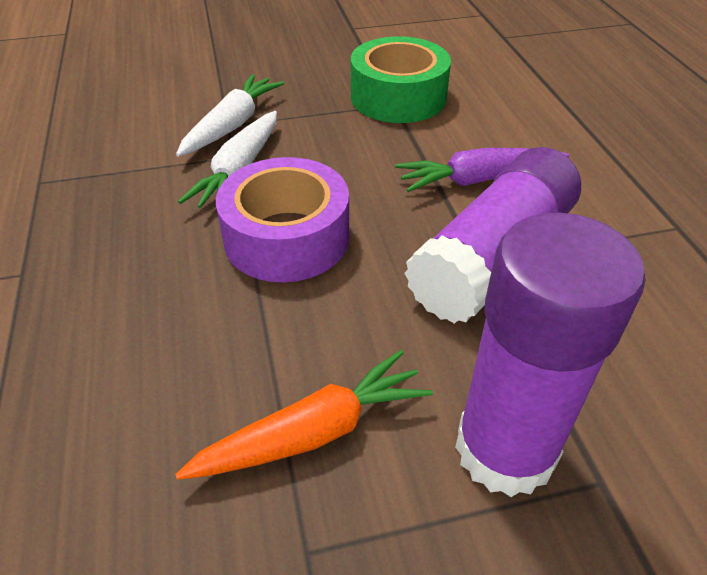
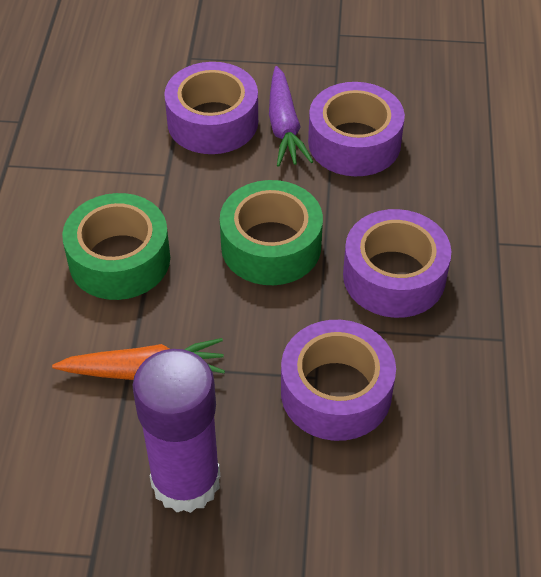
green tape: [351,36,451,123] = 1 -> [62,193,170,300] [220,180,323,285] = 2
purple glue stick: [404,147,581,323] [455,212,646,497] = 2 -> [132,349,220,513] = 1
purple tape: [216,157,349,282] = 1 -> [164,62,258,154] [281,320,396,441] [308,82,405,176] [343,209,451,318] = 4
white carrot: [176,74,284,157] [178,111,277,208] = 2 -> none = 0

